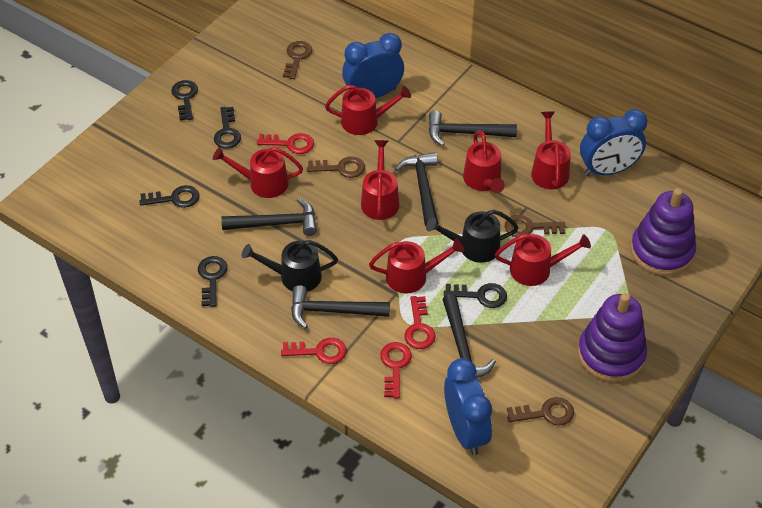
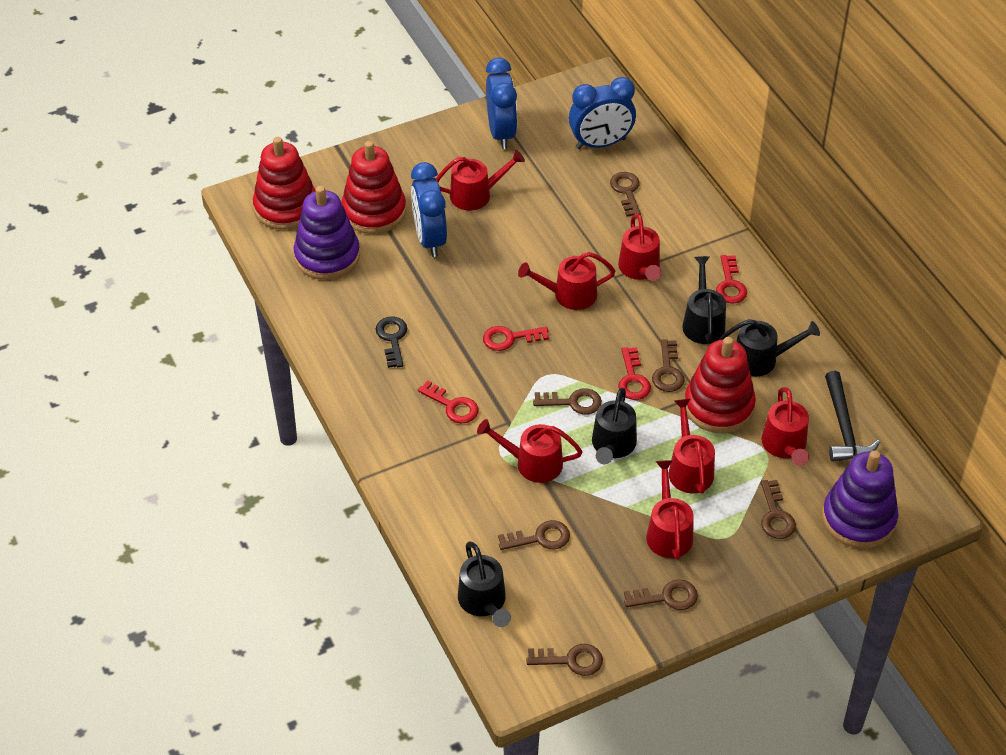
black hammer: [221,198,317,236] [291,285,390,329] [395,152,438,226] [429,110,517,146] [442,294,496,378] = 5 -> [825,371,880,462] = 1
black key: [140,185,200,208] [171,80,198,120] [198,256,228,307] [214,107,241,148] [444,283,507,308] = 5 -> [376,317,407,368] = 1
black watering can: [242,240,338,292] [426,210,519,263] = 2 -> [458,542,511,627] [592,388,637,464] [683,256,726,344] [717,319,820,377] = 4
brown key: [283,41,312,79] [307,156,365,178] [505,215,565,237] [507,397,574,426] = 4 -> [498,520,570,550] [526,644,603,676] [533,388,602,415] [610,172,641,217] [624,579,698,610] [652,339,685,392] [761,480,796,539] = 7
red stacking toy: none = 0 -> [253,137,316,230] [341,141,406,234] [685,337,756,433] = 3

